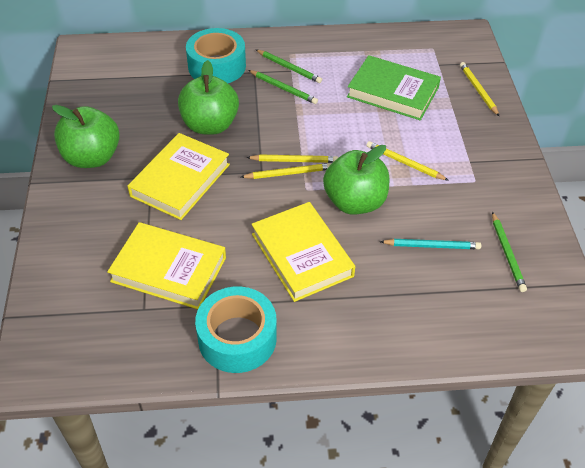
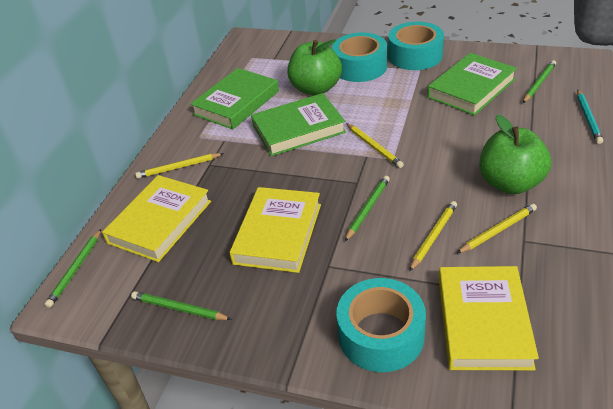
green apple: [52,105,120,168] [178,60,239,135] [323,145,389,215] = 3 -> [287,39,342,95] [479,115,551,194] = 2
green book: [347,55,441,120] = 1 -> [190,68,279,130] [251,93,346,156] [427,53,517,116] = 3
green pencil: [248,70,318,104] [255,49,322,83] [492,212,527,292] = 3 -> [45,229,101,308] [131,291,232,320] [345,176,390,241] [523,60,556,103] = 4
turquoise tape: [186,28,246,83] [195,286,277,373] = 2 -> [332,32,387,82] [336,278,426,372] [388,22,444,70] = 3

